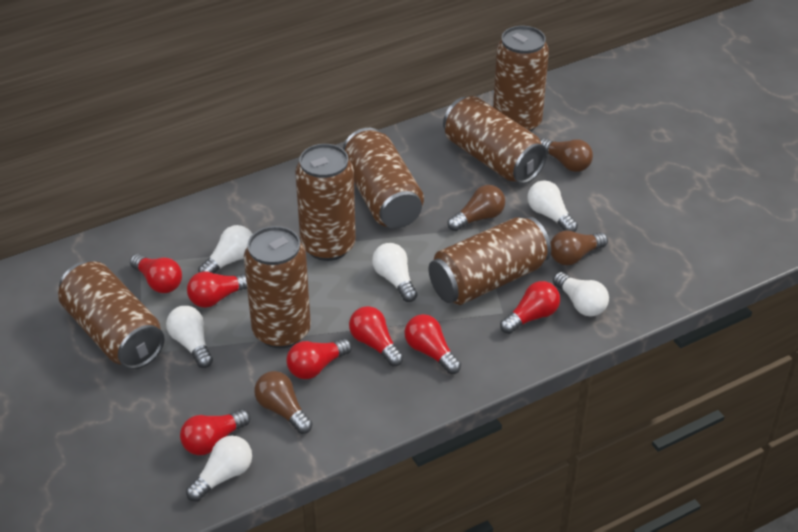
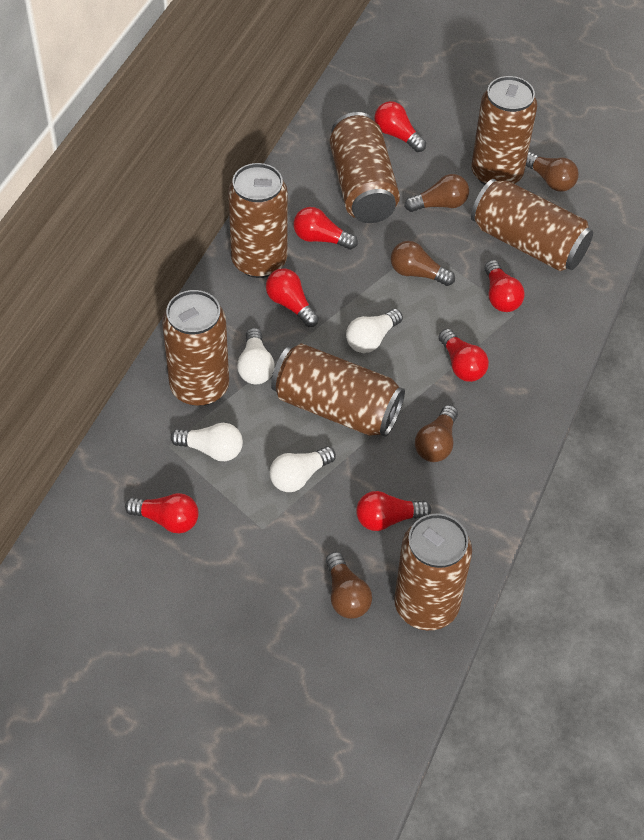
brown light bulb: [254,371,313,434] [447,185,505,231] [540,139,593,172] [550,230,608,266] = 4 -> [326,552,372,619] [391,241,455,286] [404,174,469,212] [415,405,458,462] [526,152,579,192] = 5
white light bulb: [166,306,213,368] [186,436,252,502] [198,225,253,273] [372,243,417,302] [527,180,578,232] [553,272,609,317] = 6 -> [171,423,243,461] [237,328,275,384] [270,446,336,492] [346,309,403,353] = 4

